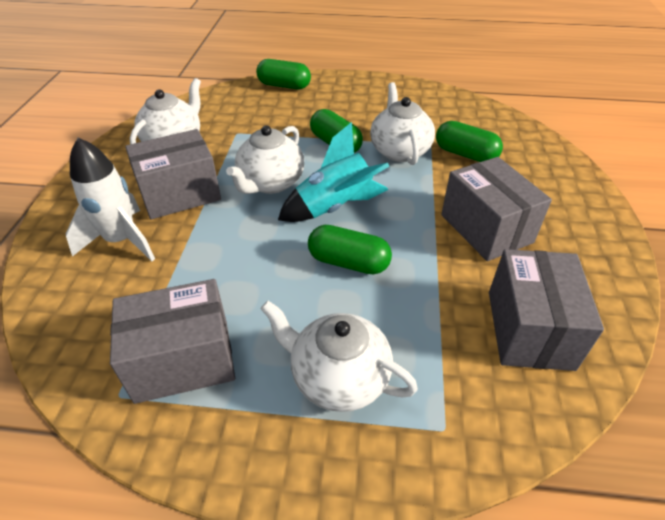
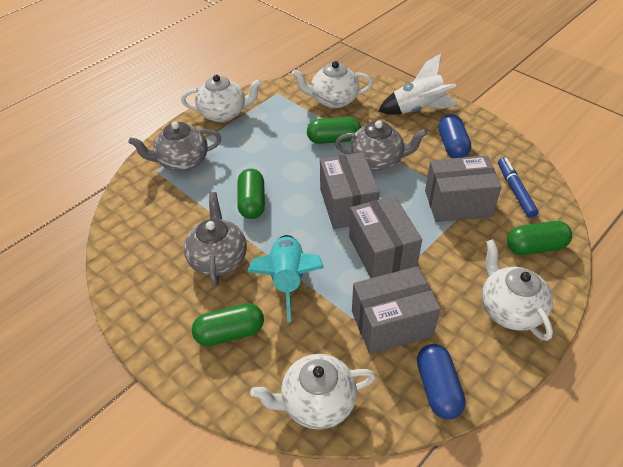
blue capsule: none = 0 -> [417,344,466,419] [439,114,471,158] = 2
blue marker: none = 0 -> [498,157,539,218] = 1
grey teapot: none = 0 -> [128,122,221,171] [184,192,247,287] [335,121,427,171] = 3

